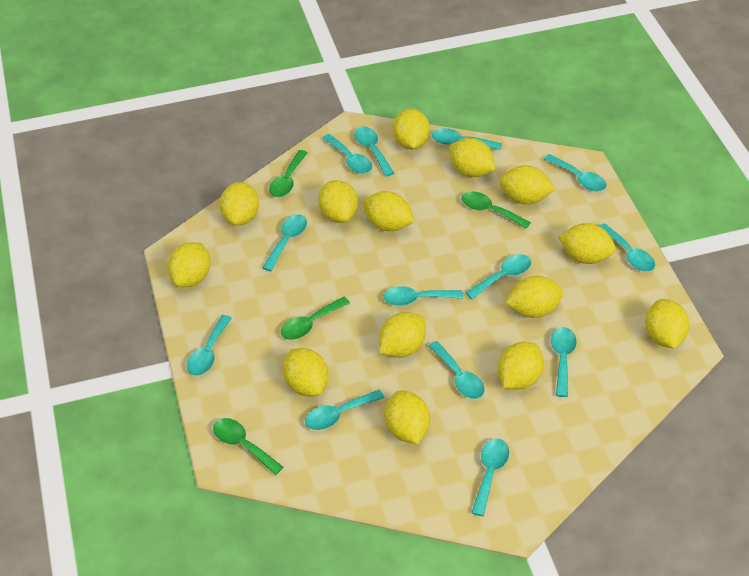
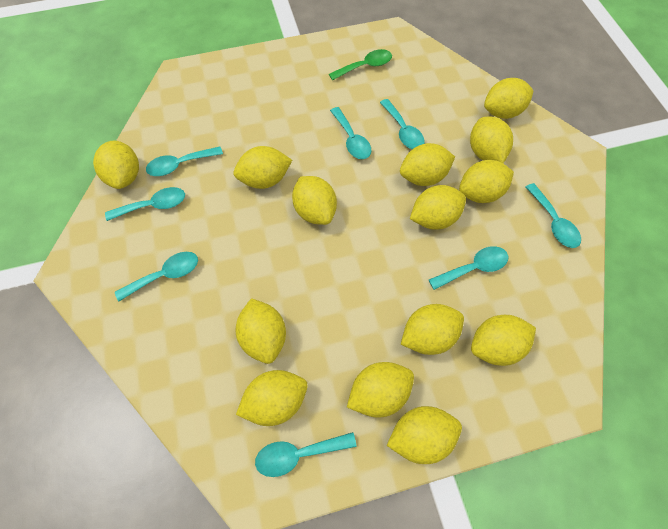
green spoon: [213,418,283,475] [269,150,308,197] [281,297,350,340] [461,191,531,229] = 4 -> [329,49,392,81] = 1
turquoise spoon: [187,315,232,376] [262,214,307,271] [305,390,384,430] [322,134,372,174] [354,126,394,177] [383,286,463,306] [428,341,485,399] [431,128,502,150] [466,254,531,299] [471,438,509,516] [544,154,607,191] [551,327,577,397] [599,223,655,272] = 13 -> [105,187,185,221] [115,252,198,301] [146,147,223,176] [255,432,357,477] [330,107,372,159] [380,99,425,149] [429,246,508,290] [526,183,581,248] = 8

